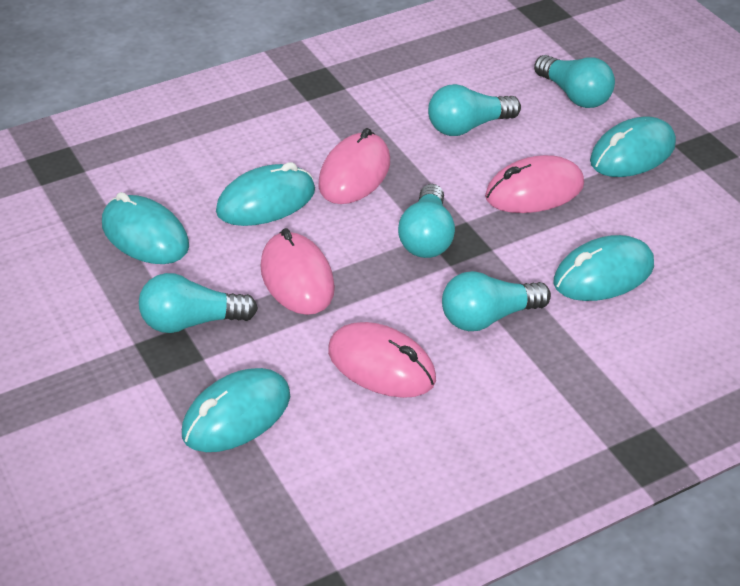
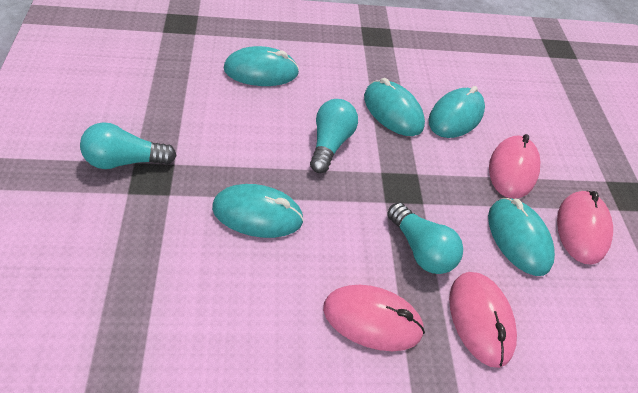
turquoise light bulb: [139,273,258,333] [398,184,455,258] [428,84,521,136] [442,271,551,331] [534,55,615,108] = 5 -> [80,122,177,169] [310,99,358,173] [387,202,463,274] = 3

